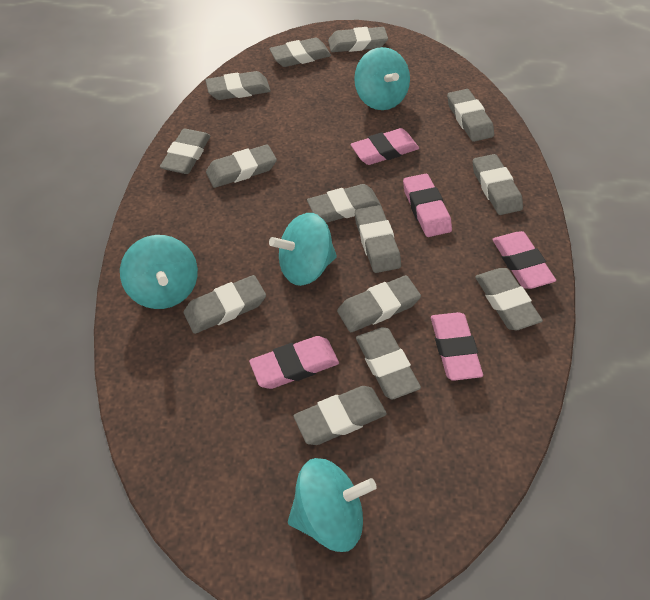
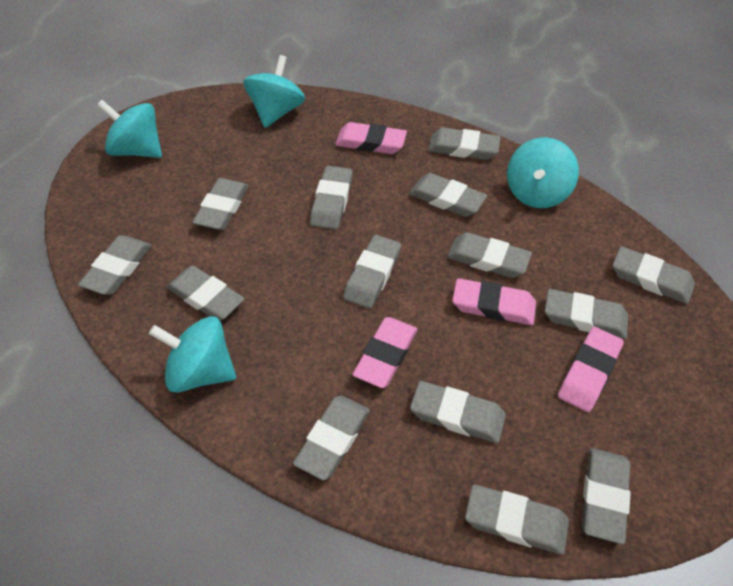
pink eraser: [249,336,339,389] [351,128,419,165] [403,174,452,237] [431,312,483,381] [492,231,556,289] = 5 -> [335,122,407,154] [353,317,417,388] [452,278,536,325] [558,327,624,412] = 4

